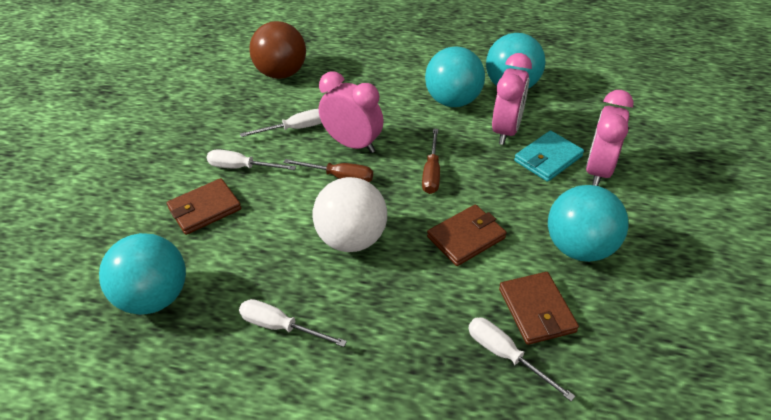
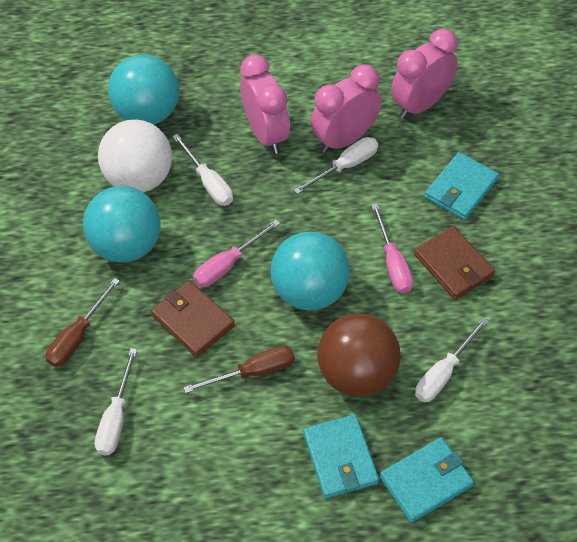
brown wallet: [167,178,241,235] [427,204,507,266] [499,272,579,345] = 3 -> [151,280,235,357] [414,226,495,300] = 2
pink screwdriver: none = 0 -> [193,220,280,287] [371,203,413,293] = 2
turquoise ball: [99,233,186,315] [425,46,485,107] [486,33,545,89] [548,185,628,262] = 4 -> [83,186,161,263] [108,55,179,125] [271,232,350,311] = 3
turquoise wallet: [514,131,584,182] = 1 -> [303,414,379,499] [380,437,474,523] [424,152,499,220] = 3

